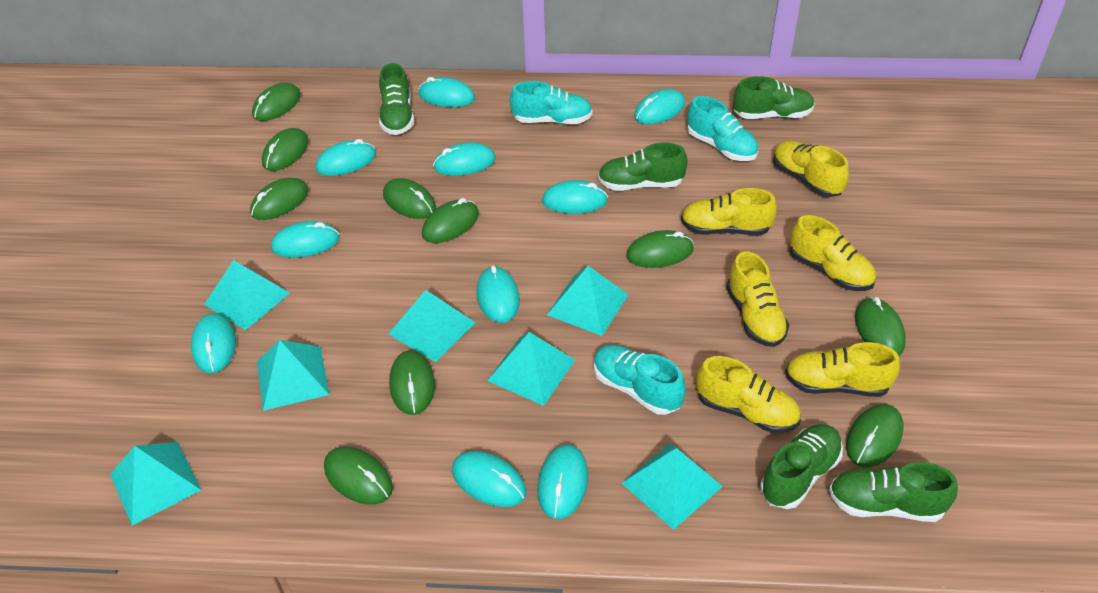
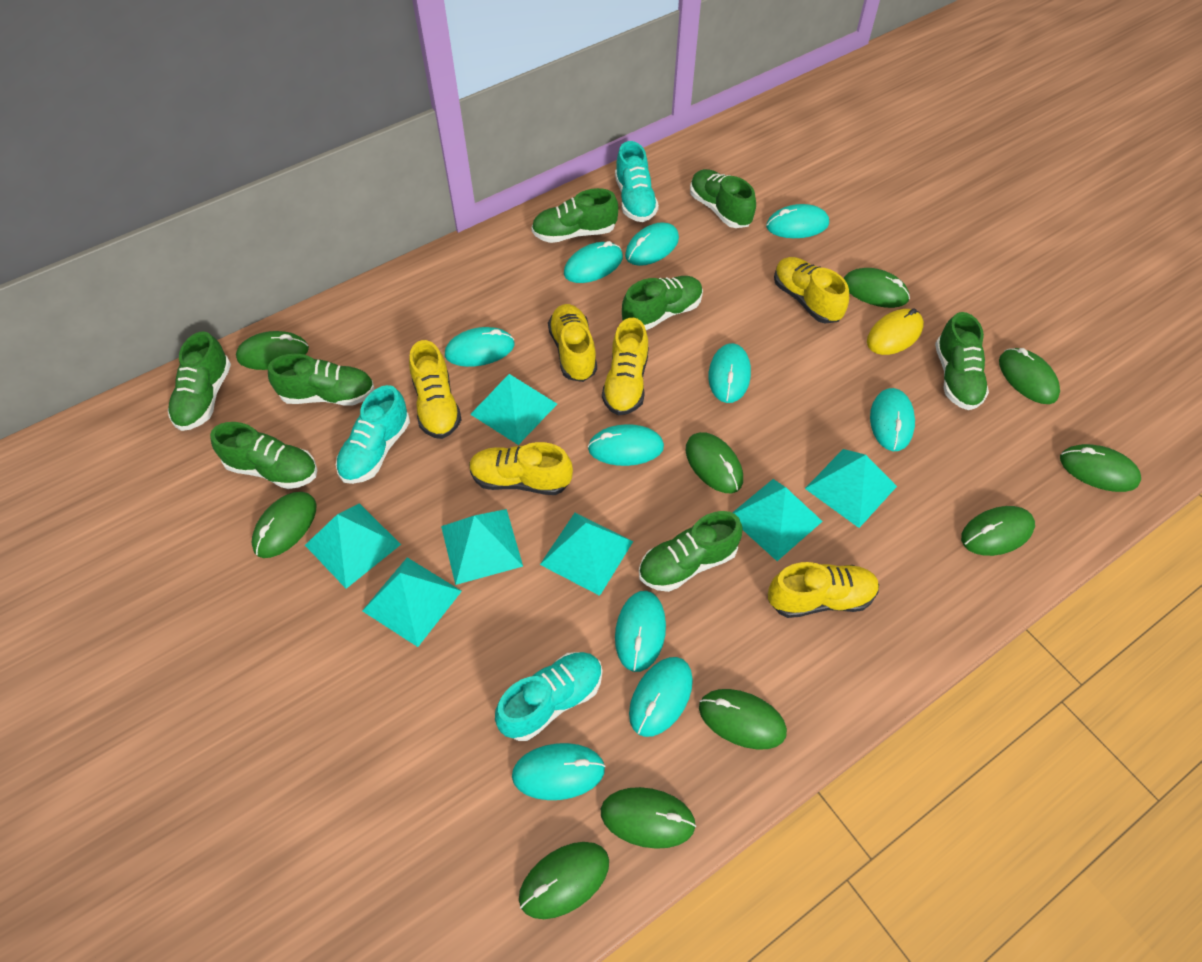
green shoe: [379,63,414,135] [598,143,688,191] [733,76,815,119] [760,424,843,509] [829,462,958,522] = 5 -> [168,331,231,431] [210,422,317,489] [268,354,375,406] [531,188,618,243] [622,276,703,330] [639,511,743,592] [690,169,756,228] [935,312,989,410] = 8
yellow mouse: none = 0 -> [867,309,924,355] = 1

